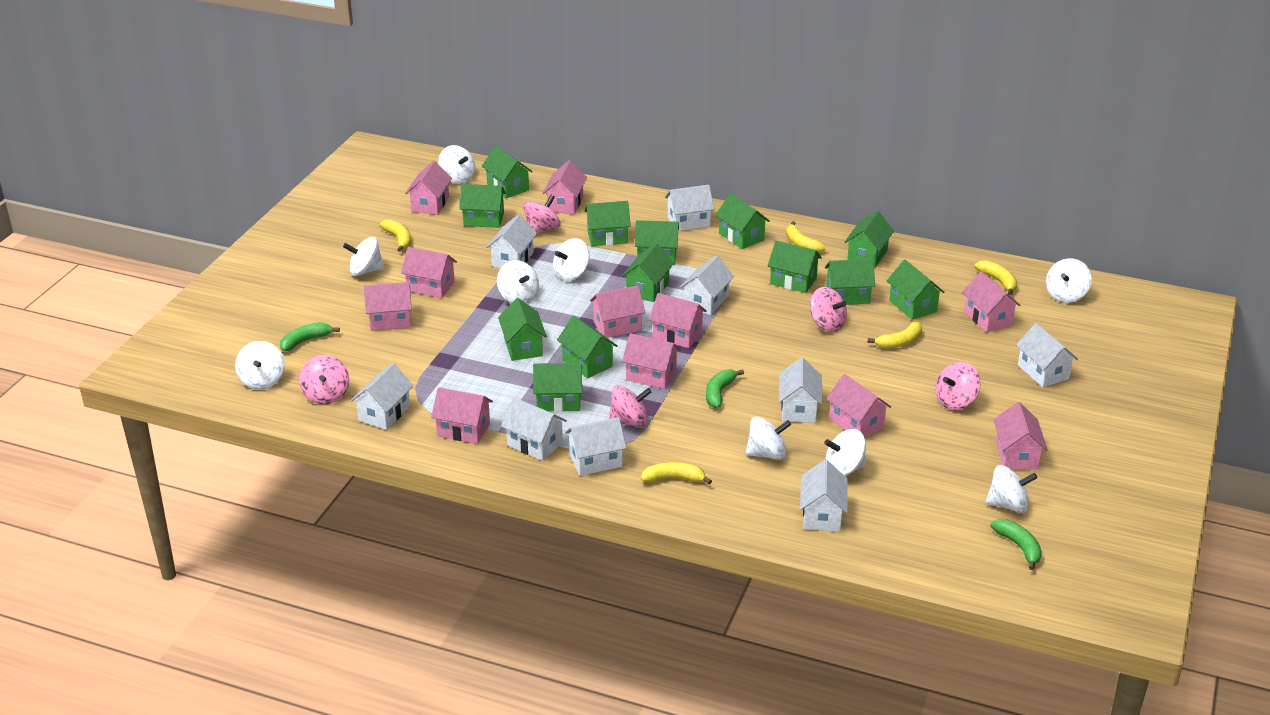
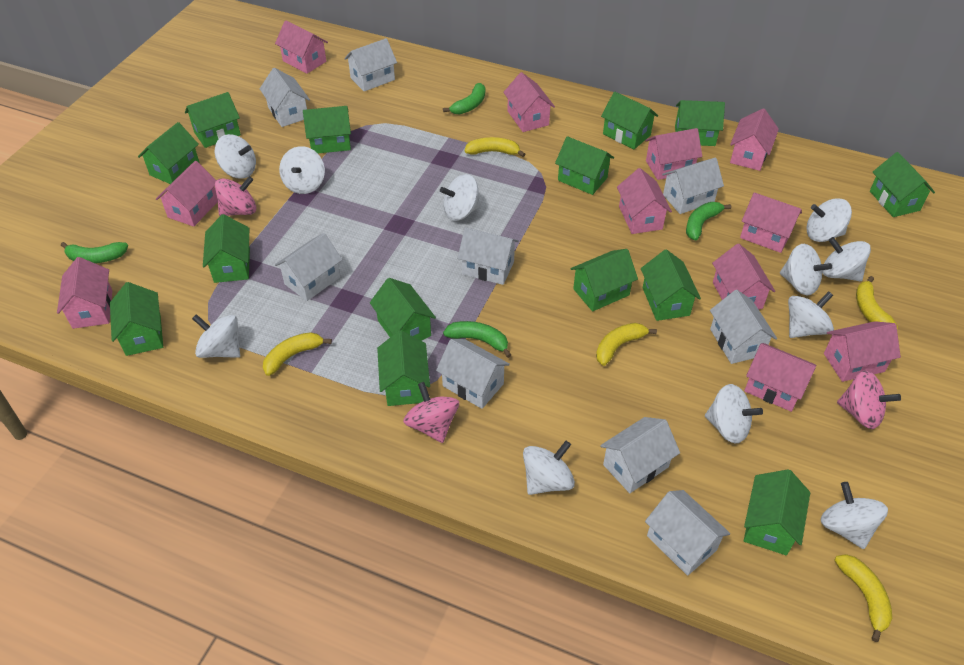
green banana: [280,322,340,351] [706,369,744,408] [990,519,1042,570] = 3 -> [61,242,128,263] [443,83,485,115] [443,321,511,358] [686,202,731,240] = 4
green house: [459,184,506,228] [482,146,533,198] [498,298,547,361] [533,363,582,412] [557,316,618,378] [585,201,631,246] [622,243,674,302] [635,220,679,265] [715,194,770,249] [768,240,822,293] [825,259,875,305] [845,211,894,268] [887,260,944,320] = 13 -> [110,282,163,356] [138,122,200,184] [185,92,241,148] [203,214,250,283] [303,106,351,153] [370,278,436,341] [377,330,430,406] [555,136,614,195] [571,249,638,311] [601,92,658,149] [641,249,701,321] [675,100,725,146] [744,469,810,555] [870,152,935,217] = 14
pink spinning top: [299,355,349,404] [523,195,561,233] [609,385,651,427] [810,287,847,332] [935,362,981,410] = 5 -> [215,176,256,216] [403,382,459,443] [837,371,901,429] = 3
white spinning top: [235,341,285,390] [343,237,385,276] [438,145,475,184] [497,260,539,304] [553,238,590,281] [746,416,791,460] [824,429,866,476] [986,465,1037,513] [1046,258,1092,303] = 9 -> [192,314,240,358] [215,134,256,179] [279,146,325,194] [440,174,481,221] [523,441,575,495] [705,384,763,444] [780,244,832,296] [788,291,834,338] [807,198,852,242] [821,482,888,549] [822,237,871,281] = 11

